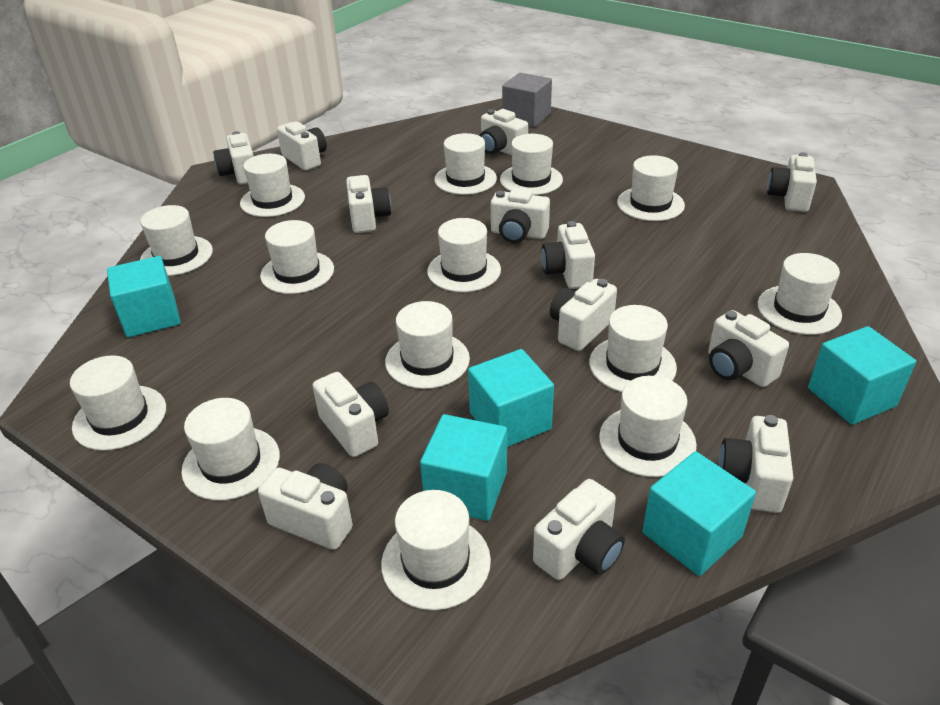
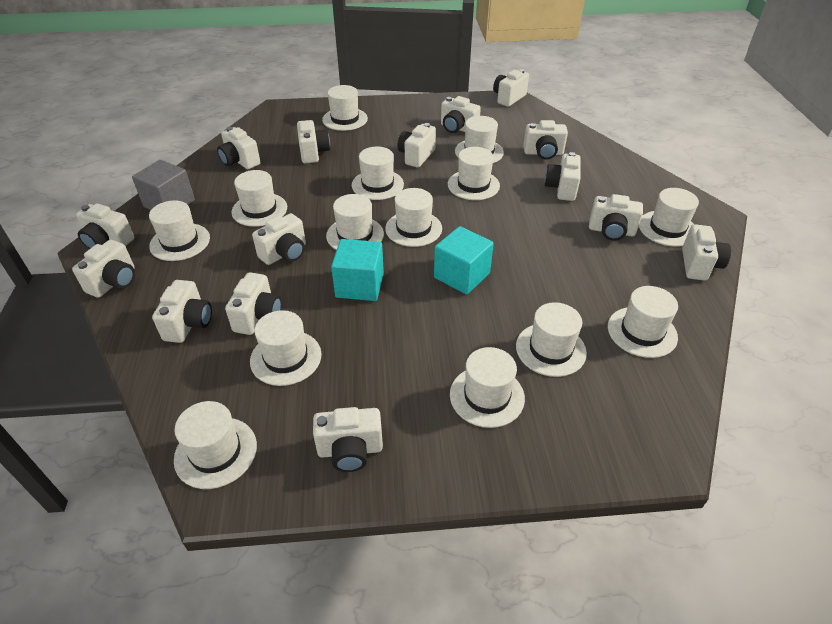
turquoise cube: [107,256,180,337] [420,414,507,521] [468,349,554,447] [643,451,756,576] [808,326,916,425] = 5 -> [331,239,384,301] [434,226,494,295] = 2
white camera: [213,131,254,185] [258,463,353,550] [277,121,327,171] [312,372,389,457] [346,175,391,233] [480,109,528,156] [491,188,550,243] [533,479,625,580] [541,221,595,289] [550,279,617,351] [708,310,789,387] [718,415,793,513] [767,153,817,212] = 13 -> [72,240,135,298] [76,204,134,249] [152,280,212,343] [217,127,260,169] [225,272,282,335] [252,213,306,265] [297,120,330,163] [313,407,383,472] [397,123,436,168] [441,96,481,133] [493,69,529,107] [523,120,568,160] [545,152,581,201] [589,194,643,241] [682,224,731,281] = 15

